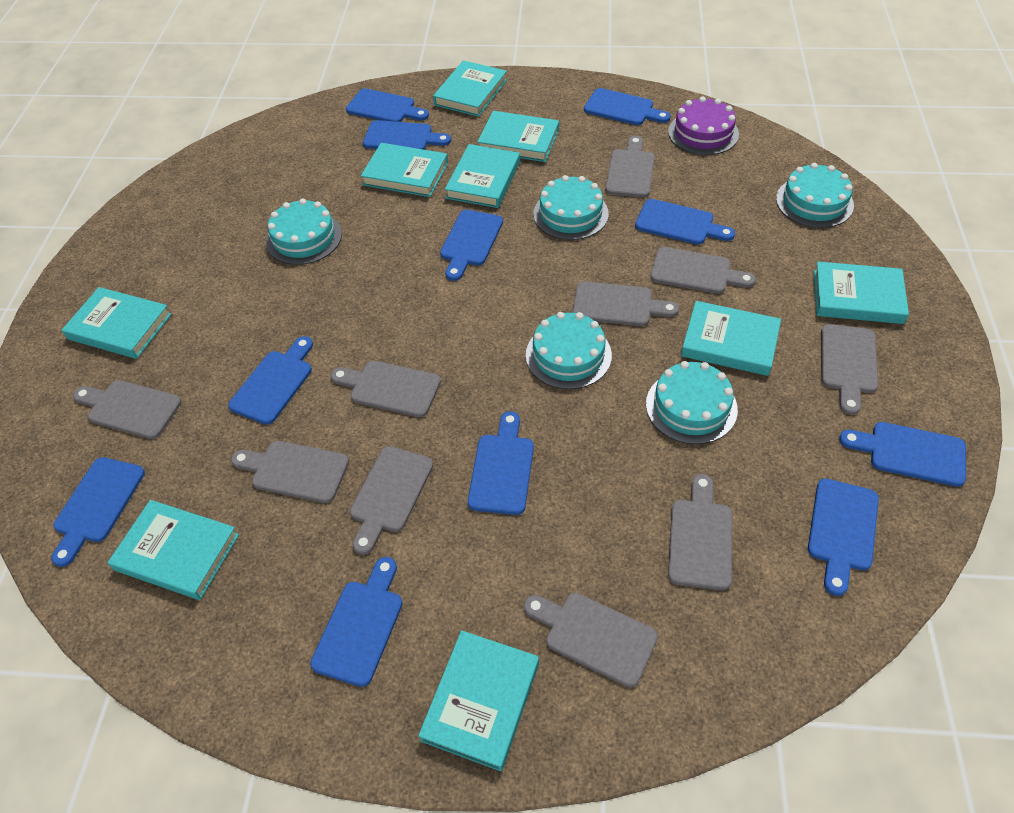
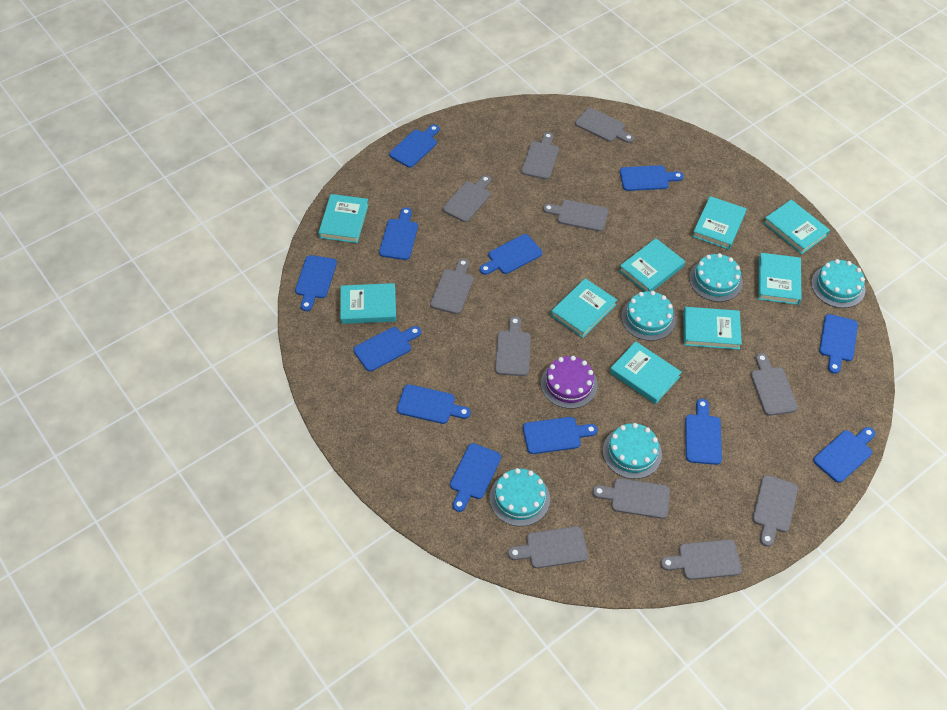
blue cutting board: [52,457,145,567] [228,336,313,425] [310,557,403,687] [346,88,429,122] [363,120,451,150] [440,210,503,281] [468,411,534,515] [584,88,671,125] [635,199,735,245] [808,478,879,596] [839,422,966,487] = 11 -> [295,255,337,311] [353,326,421,371] [379,207,418,260] [389,125,439,168] [397,384,471,424] [450,443,501,512] [480,234,542,275] [523,417,598,454] [620,165,684,191] [685,399,722,465] [813,427,875,483] [819,314,858,374] = 12
grey cutting board: [73,380,182,439] [231,441,349,503] [330,361,441,417] [350,446,433,555] [524,593,658,687] [572,281,679,326] [605,136,655,198] [650,247,756,294] [668,474,732,590] [821,324,878,415] = 10 -> [430,258,474,314] [443,175,491,222] [495,316,531,376] [508,526,588,568] [521,132,559,180] [543,200,608,232] [575,108,634,143] [592,478,670,519] [661,539,742,580] [751,353,798,416] [752,475,798,547] = 11

